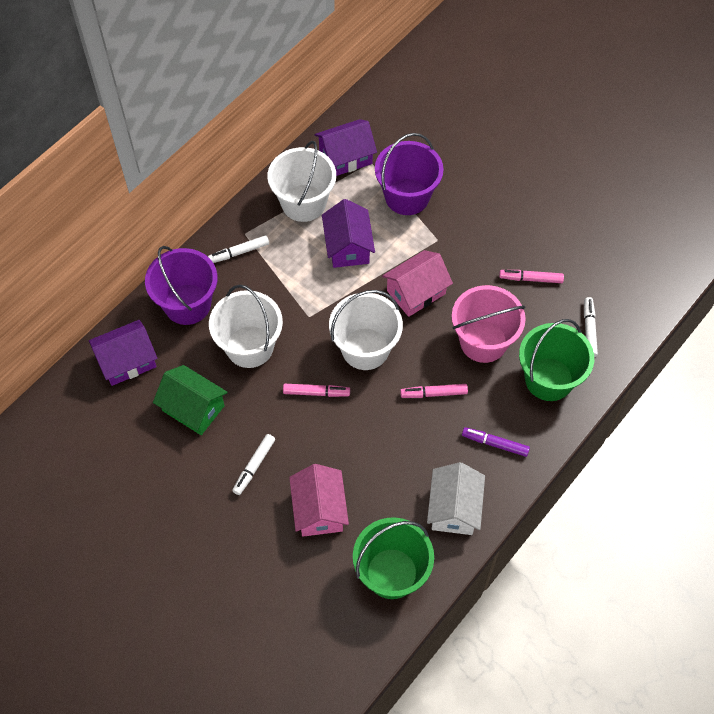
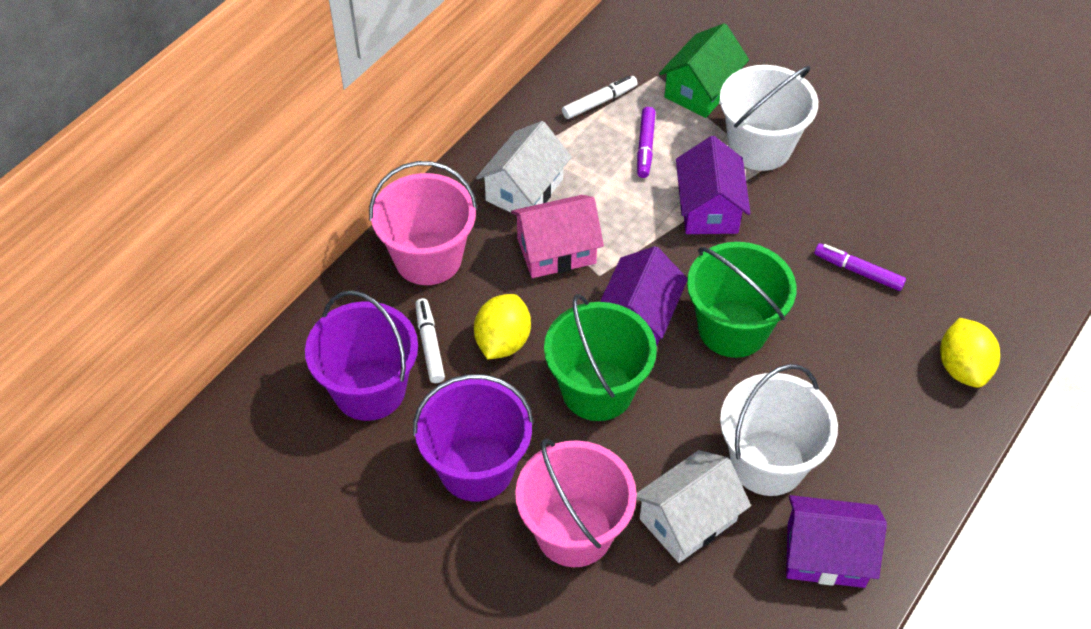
pink bucket: [452,285,526,363] = 1 -> [369,161,477,285] [515,439,637,567] = 2
pink house: [289,464,349,537] [382,250,453,317] = 2 -> [511,195,604,278] = 1
pink marker: [283,384,350,397] [400,384,468,398] [499,270,564,283] = 3 -> none = 0
purple marker: [462,427,530,457] = 1 -> [637,107,656,178] [814,243,906,291] = 2
white bucket: [209,284,283,368] [268,141,336,222] [329,290,403,370] = 3 -> [720,65,818,171] [720,364,838,496] = 2
white house: [427,462,485,535] = 1 -> [476,121,572,213] [636,450,751,563] = 2
white marker: [208,235,269,263] [232,434,275,495] [584,297,598,357] = 3 -> [415,298,445,383] [562,76,638,119] = 2
yellow lemon: none = 0 -> [474,294,531,359] [940,318,1000,388] = 2

